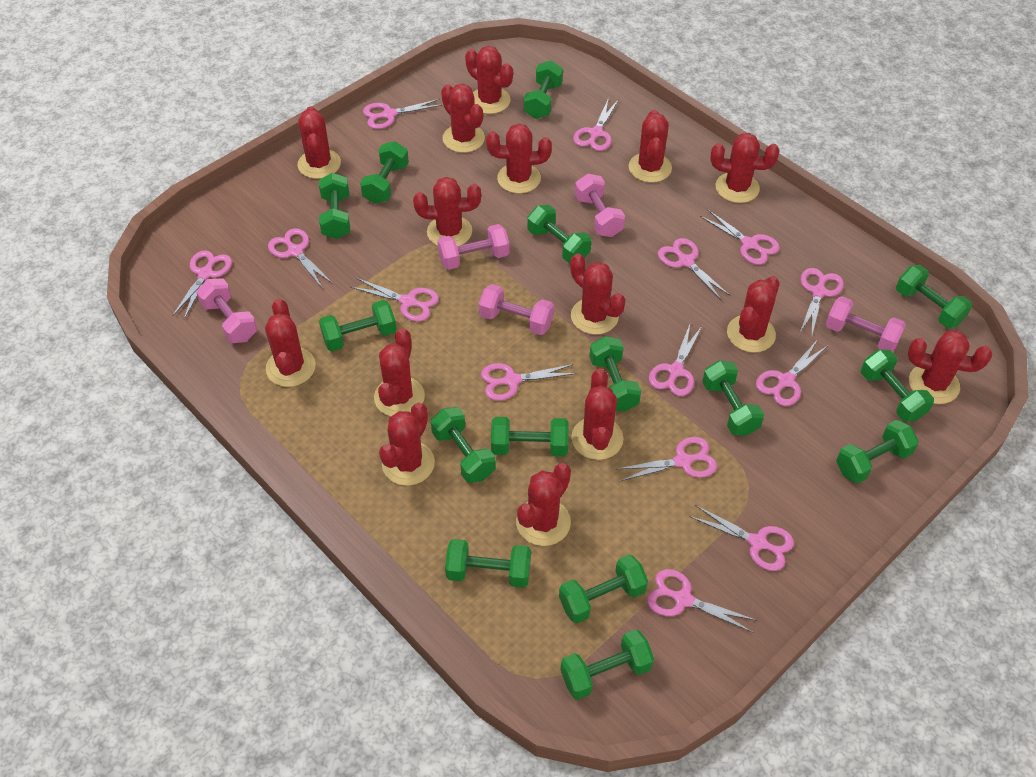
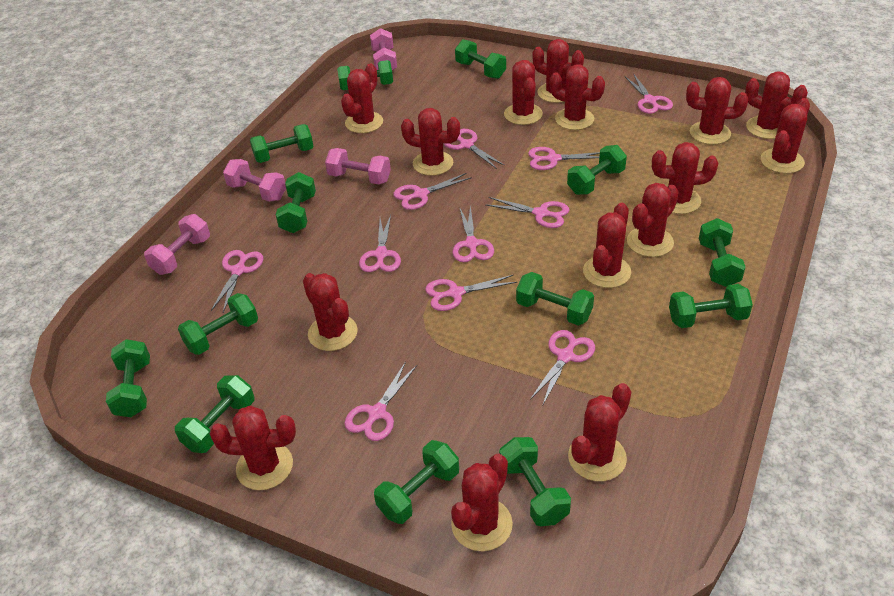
green dumbbell: [319,173,350,239] [319,300,396,351] [360,141,409,204] [431,407,495,483] [445,539,531,588] [491,417,569,456] [524,61,563,119] [527,205,591,263] [559,555,648,623] [560,629,654,700] [589,336,641,412] [702,360,764,436] [836,420,919,483] [861,350,934,422] [896,265,972,328] = 15 -> [106,339,150,417] [175,375,254,453] [178,293,258,355] [250,124,314,163] [276,172,316,233] [337,60,393,90] [374,440,459,524] [455,39,506,79] [499,437,571,526] [516,272,594,326] [567,145,627,195] [669,284,753,328] [699,218,745,287] = 13
pink dumbbell: [196,278,257,343] [437,224,510,270] [479,284,554,335] [575,174,625,237] [826,296,906,352] = 5 -> [144,214,210,275] [223,159,286,202] [325,148,391,184] [370,28,397,71] = 4
pink scissors: [172,250,232,319] [268,228,333,289] [351,278,439,321] [363,99,442,129] [481,363,577,401] [573,98,619,151] [617,437,717,481] [647,569,757,633] [649,324,702,396] [658,238,731,301] [689,505,794,571] [700,209,780,265] [756,339,827,406] [800,268,844,338] = 14 -> [211,250,263,312] [344,362,417,441] [359,215,401,272] [393,173,472,210] [425,275,517,311] [443,129,505,169] [452,205,494,262] [486,197,569,228] [528,147,600,170] [530,330,595,404] [625,73,673,114] = 11

